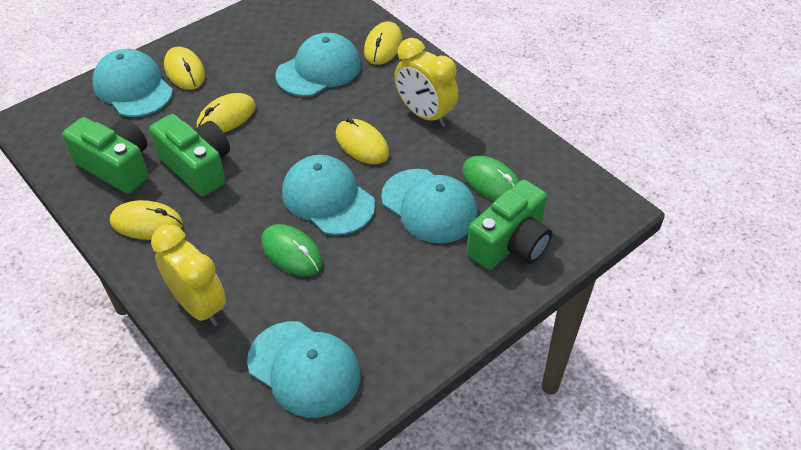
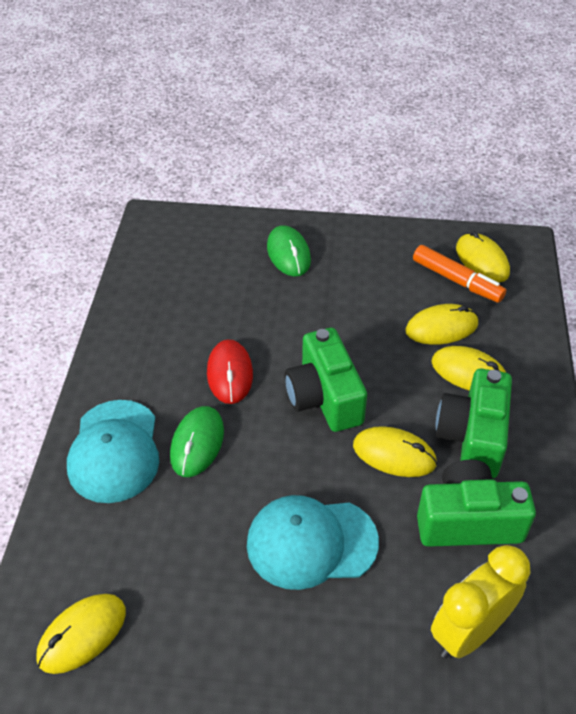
orange marker: none = 0 -> [413,245,506,303] = 1
red mouse: none = 0 -> [207,339,253,404] = 1
turquoise cap: [92,49,173,117] [247,321,361,418] [275,33,361,97] [282,155,375,235] [381,169,478,243] = 5 -> [67,400,159,503] [247,495,379,590] = 2
yellow clock: [151,225,226,326] [394,38,458,127] = 2 -> [431,545,530,659] = 1

